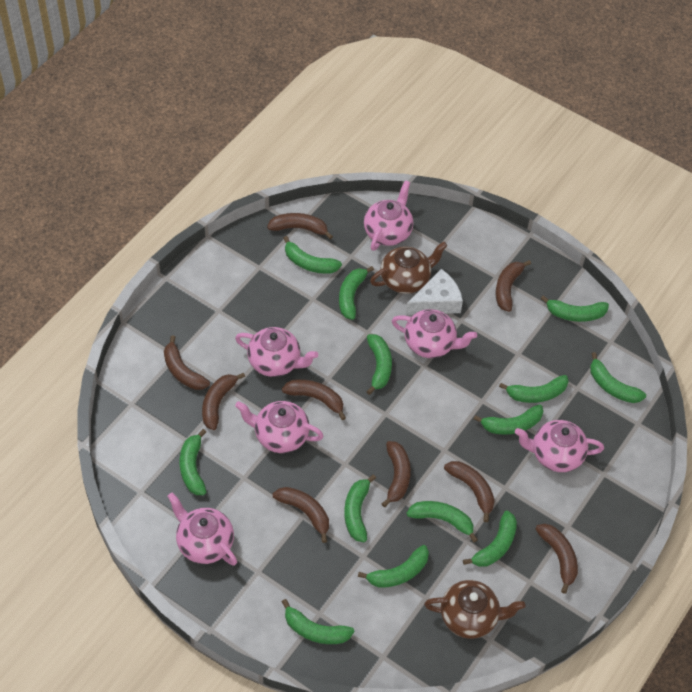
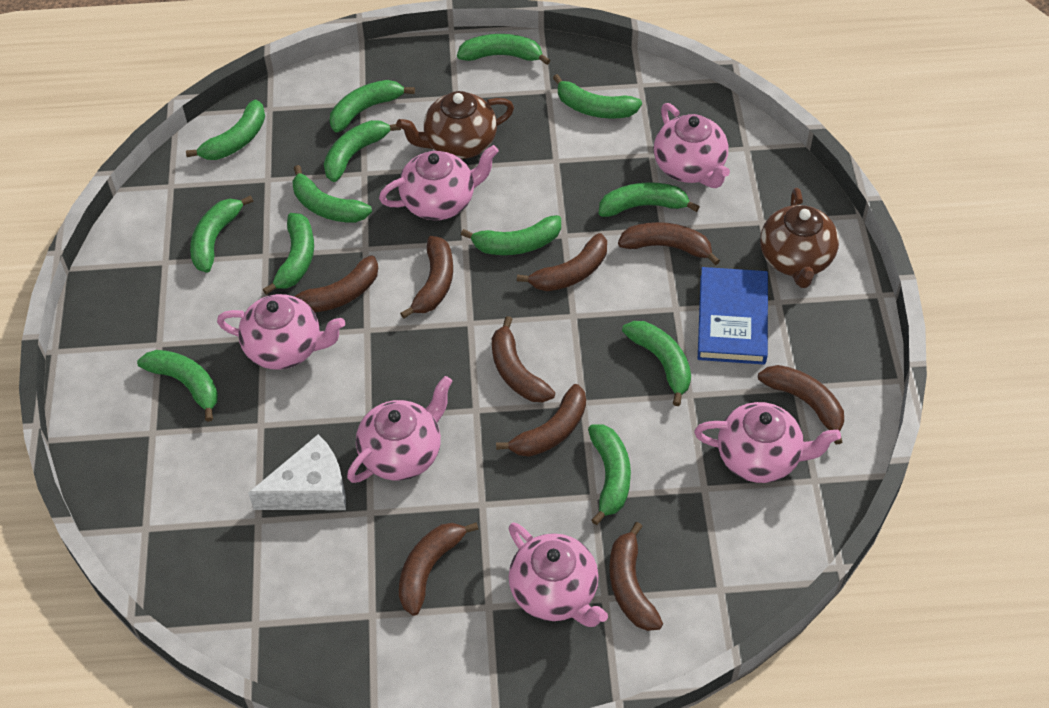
blue book: none = 0 -> [698,267,768,365] = 1

